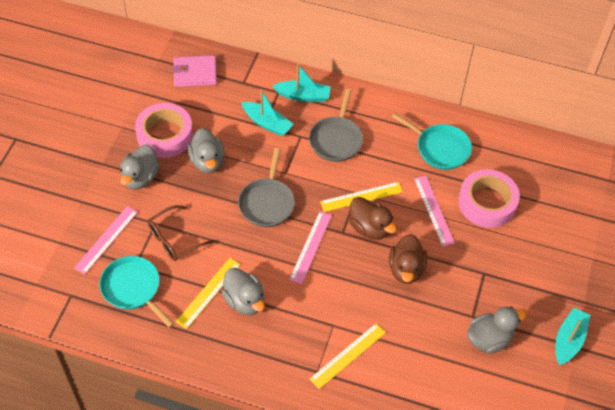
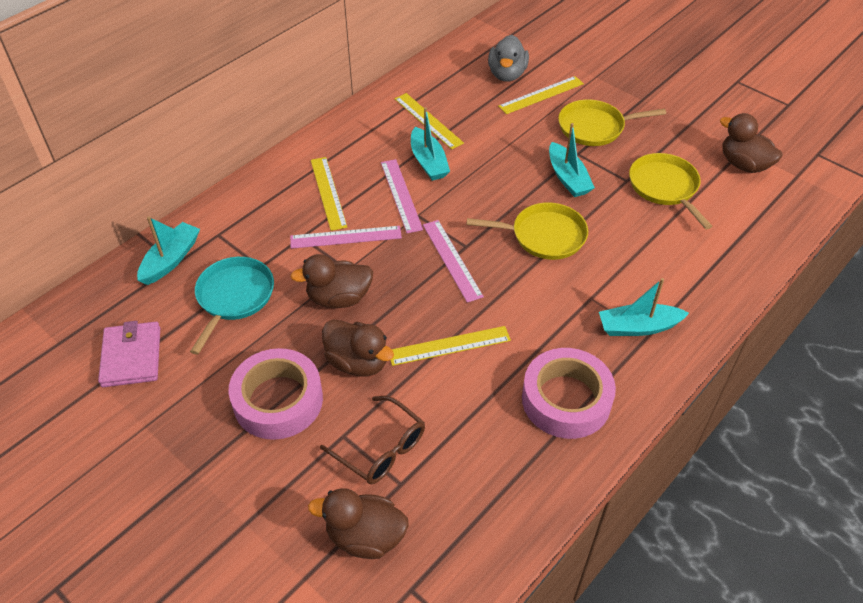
brown duck: [349,197,396,240] [389,234,427,284] = 2 -> [290,254,373,308] [308,488,409,559] [322,319,394,376] [720,113,782,173] = 4
grey duck: [120,144,160,190] [188,128,225,173] [221,268,265,315] [467,307,526,354] = 4 -> [488,35,529,82] = 1
grey pan: [238,148,295,227] [309,89,363,162] = 2 -> none = 0
turquoise boat: [241,89,294,136] [273,64,331,102] [555,308,590,365] = 3 -> [137,217,200,285] [411,107,450,181] [549,123,595,197] [599,278,689,336] = 4
turquoise pan: [100,256,175,328] [392,113,472,170] = 2 -> [190,257,274,355] = 1
yellow pan: none = 0 -> [467,203,588,260] [558,99,666,146] [629,153,712,229] = 3
yellow ruler: [176,258,241,329] [310,323,386,389] [320,182,403,212] = 3 -> [311,157,347,231] [390,326,511,366] [395,93,464,149] [498,76,584,114] = 4

